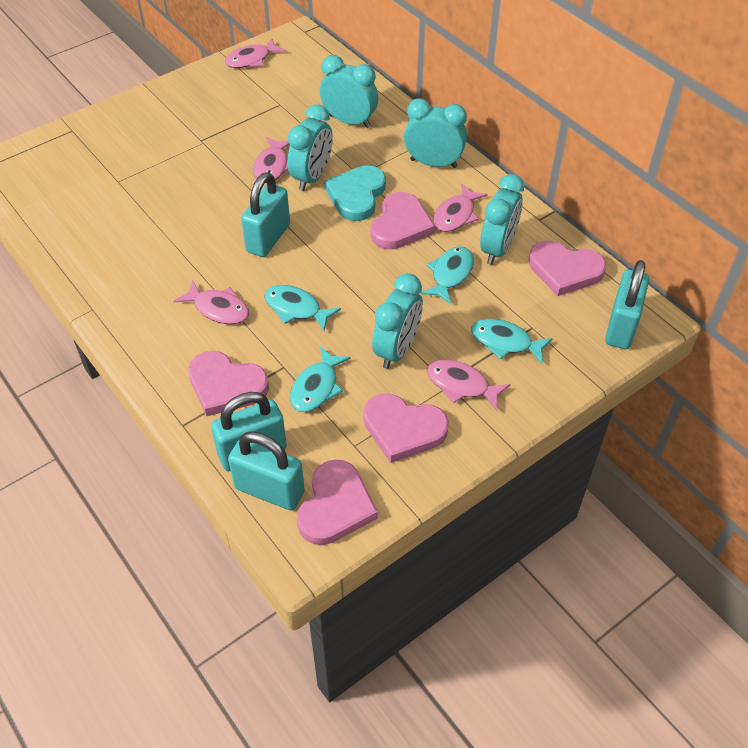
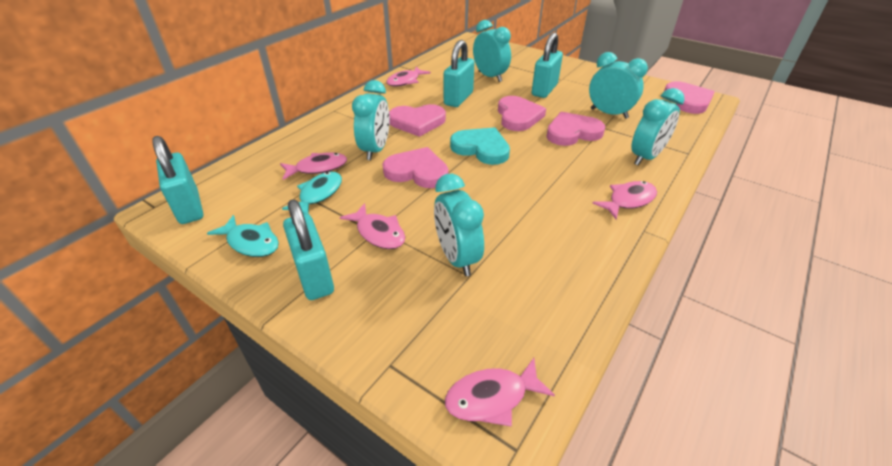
turquoise fish: [264,285,341,331] [290,346,351,412] [421,246,474,304] [471,319,553,364] = 4 -> [207,215,279,257] [282,172,342,214] = 2

